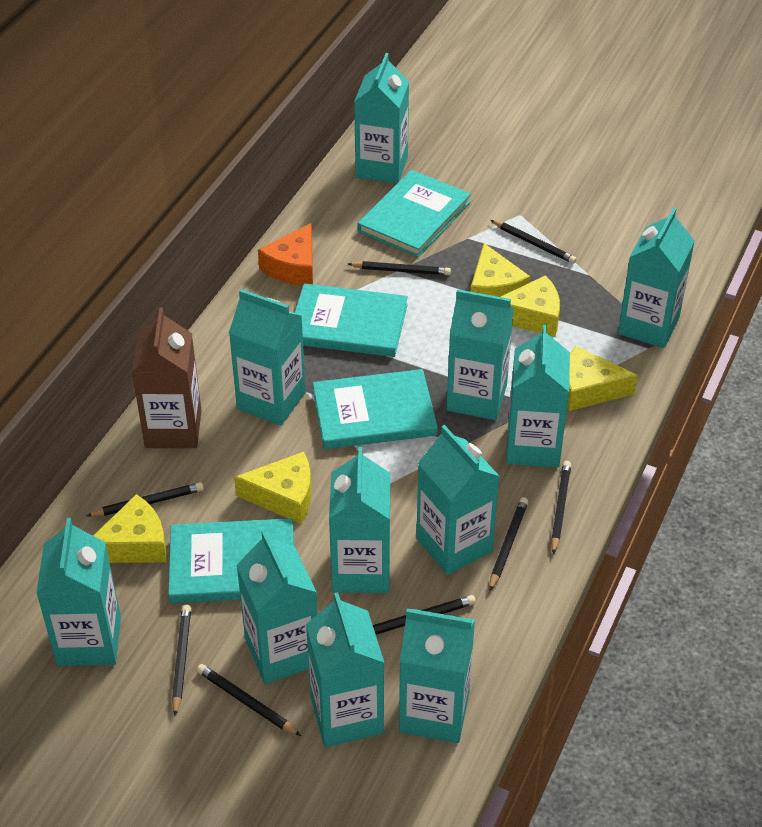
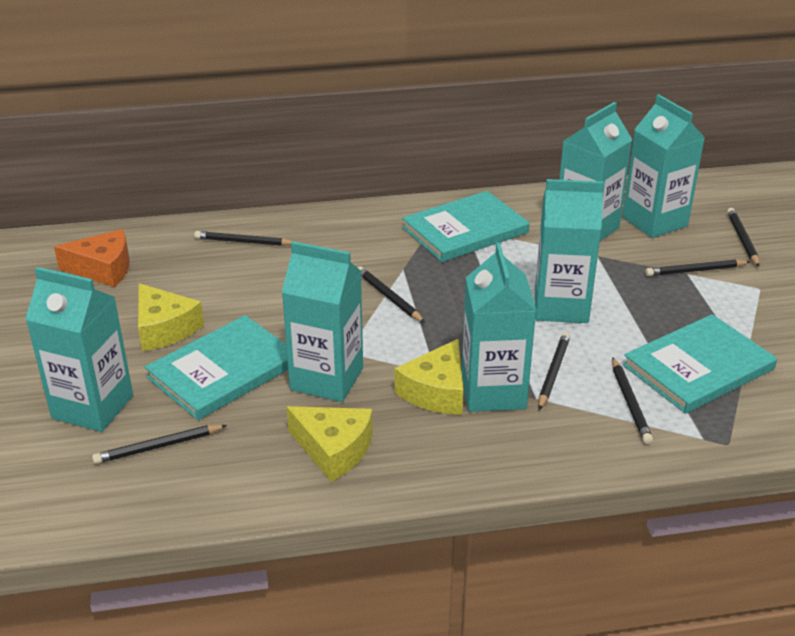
black pencil: [86,482,204,517] [172,605,191,716] [197,664,301,736] [348,261,451,275] [373,595,476,635] [489,497,528,591] [491,220,577,264] [551,461,571,555] = 8 -> [92,425,227,464] [194,231,292,246] [358,266,425,323] [538,332,570,410] [612,357,653,444] [646,259,750,276] [727,208,760,267] = 7
brown carton: [132,307,202,448] = 1 -> none = 0
turquoise book: [168,518,294,603] [295,283,408,357] [313,369,438,449] [358,170,471,257] = 4 -> [145,315,288,420] [402,191,530,262] [623,314,777,414] = 3
turquoise carton: [36,518,121,666] [229,289,306,425] [236,530,317,684] [306,592,384,747] [329,447,391,593] [354,53,409,184] [399,608,475,743] [416,425,500,575] [446,289,514,420] [506,325,570,468] [618,208,695,348] = 11 -> [25,267,133,432] [282,241,363,402] [462,243,536,412] [535,179,604,323] [559,102,632,241] [622,95,705,238] = 6
yellow cheese: [93,494,167,563] [234,452,312,524] [471,243,530,297] [501,275,560,337] [567,346,638,411] = 5 -> [138,283,204,351] [287,406,373,482] [394,339,463,415] = 3

